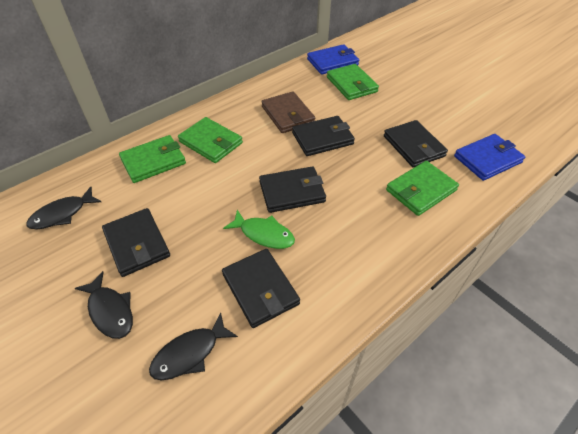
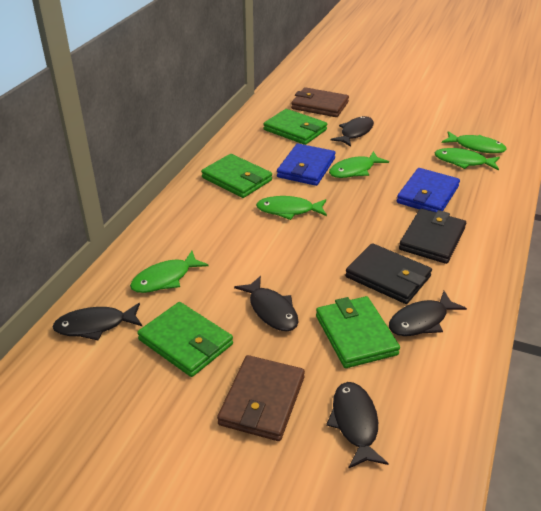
black fish: [26,186,101,229] [75,271,133,339] [149,312,238,380] = 3 -> [52,303,142,340] [234,276,299,332] [326,382,389,469] [331,116,374,147] [389,291,467,336] = 5
black wallet: [102,208,170,277] [222,249,300,328] [259,166,326,213] [292,116,355,156] [384,120,448,168] = 5 -> [345,243,432,304] [399,208,466,264] = 2
brown wallet: [261,91,315,133] = 1 -> [217,355,305,441] [291,87,349,117] = 2
green fish: [223,210,295,249] = 1 -> [130,251,209,293] [256,196,327,220] [329,151,389,178] [435,148,500,170] [442,131,507,153] = 5

